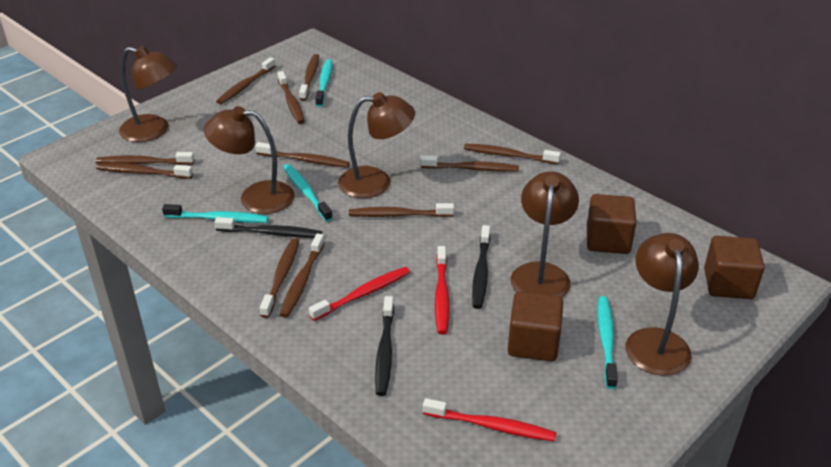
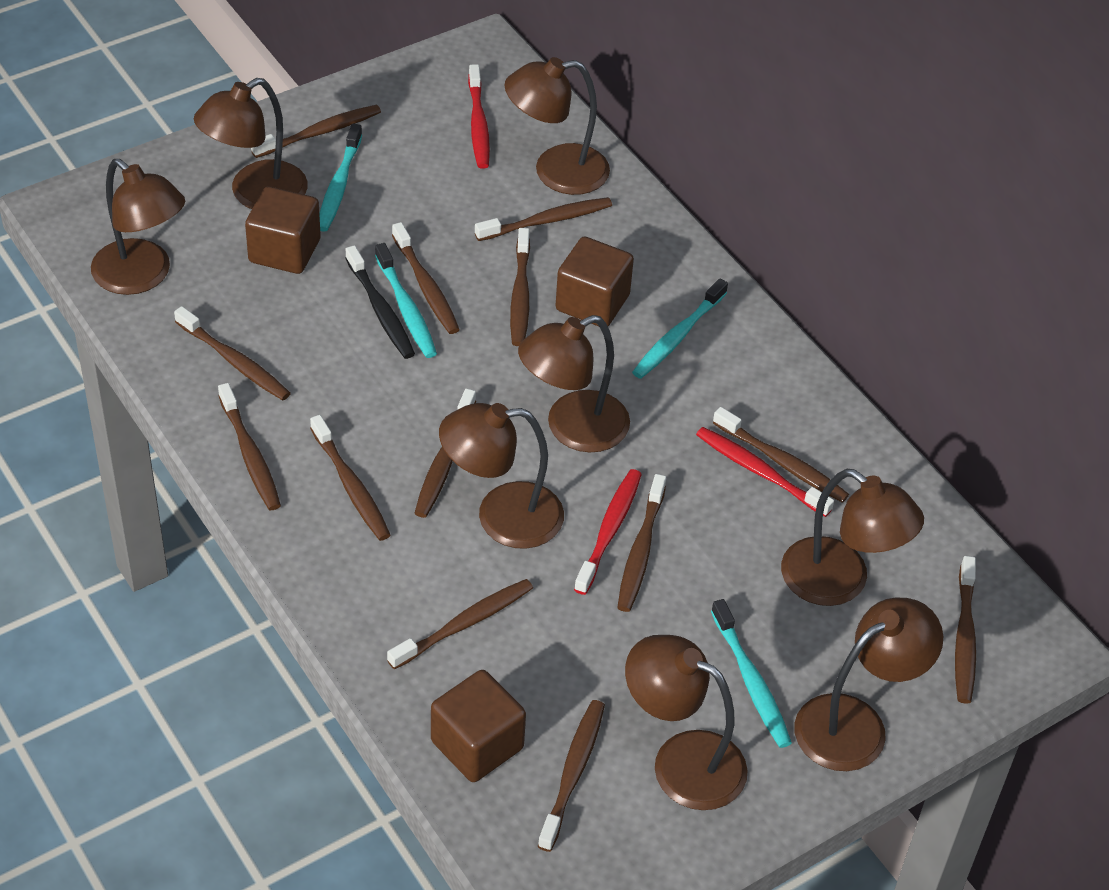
black toothbrush: [214,217,322,238] [375,296,394,396] [472,225,490,309] = 3 -> [345,245,415,359] = 1
brown lamp: [119,46,177,142] [204,106,294,214] [338,92,415,198] [511,171,579,297] [626,233,699,376] = 5 -> [91,159,185,295] [194,78,308,209] [439,403,564,549] [504,57,610,195] [518,315,630,452] [625,635,748,810] [781,469,924,606] [794,598,943,771] = 8
brown toothbrush: [96,152,194,165] [96,163,193,179] [216,57,276,104] [255,142,350,168] [260,238,299,318] [277,71,305,124] [279,233,325,318] [299,54,319,101] [349,203,454,217] [420,155,519,172] [464,144,561,164] = 11 -> [174,306,291,401] [218,383,281,510] [251,105,381,158] [310,415,390,541] [387,579,533,669] [392,222,460,334] [415,389,476,518] [475,197,612,241] [510,228,530,346] [538,700,605,852] [617,474,666,612] [713,407,849,503] [955,556,976,704] = 13

